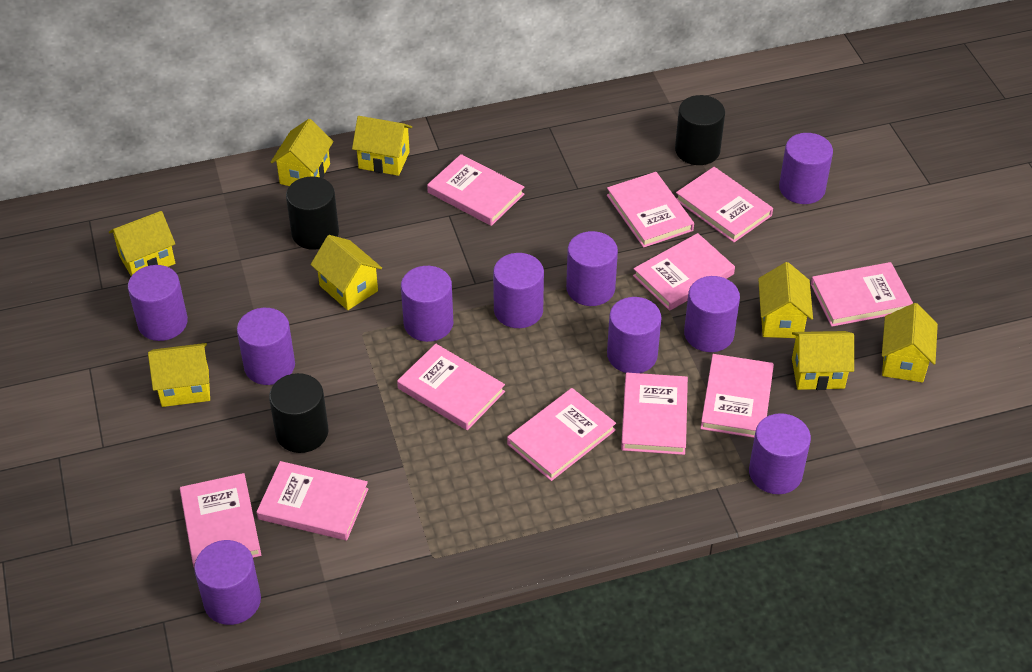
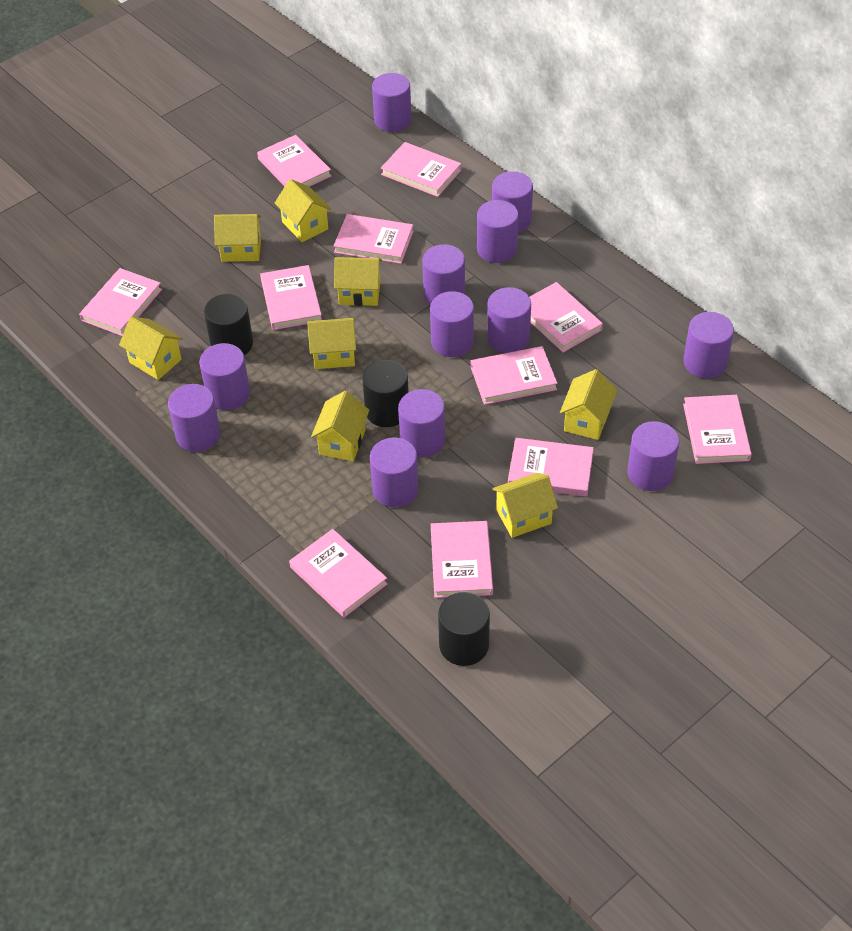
purple cylinder: [128,265,188,341] [194,540,261,625] [237,308,295,385] [401,266,453,342] [493,253,544,328] [566,231,618,306] [607,297,662,373] [684,276,740,352] [749,413,811,494] [779,133,833,204] = 10 -> [168,384,220,452] [199,343,250,410] [370,437,419,507] [372,73,411,132] [398,389,445,458] [422,244,465,305] [430,291,474,357] [477,200,519,263] [487,287,531,353] [492,171,533,233] [627,421,679,491] [683,312,734,379] = 12

